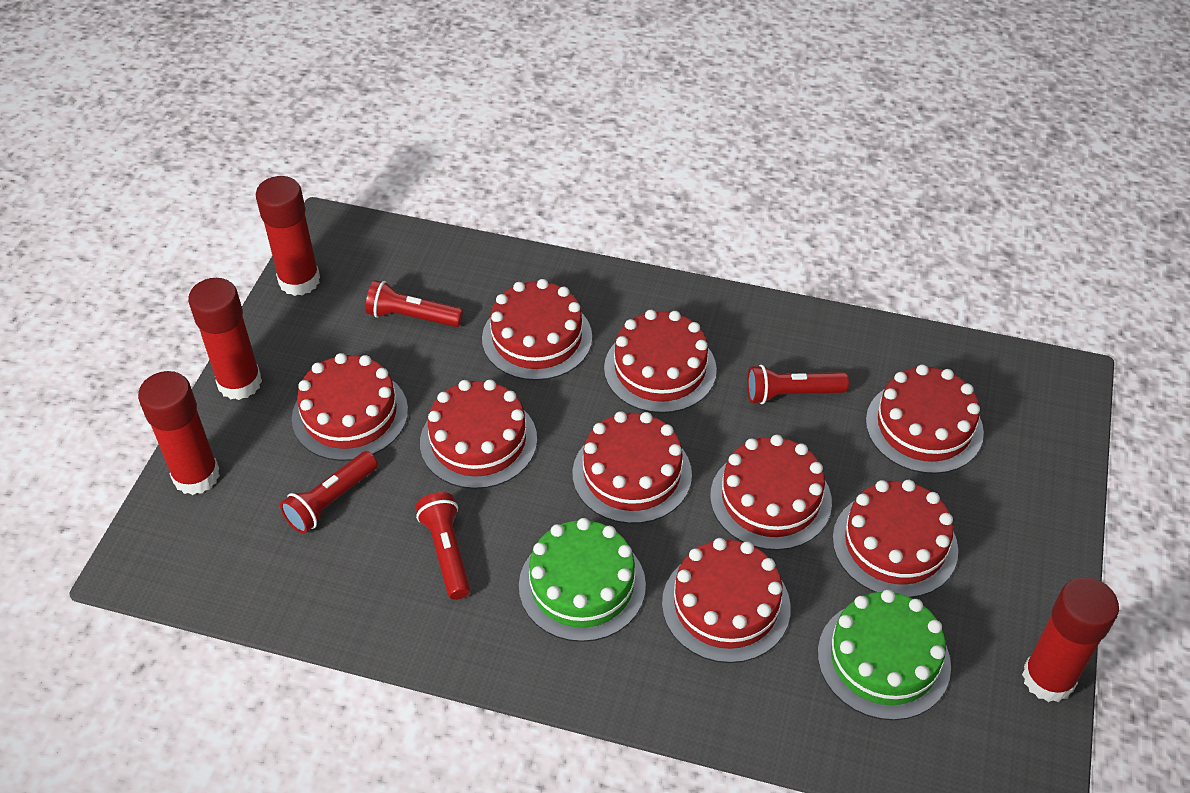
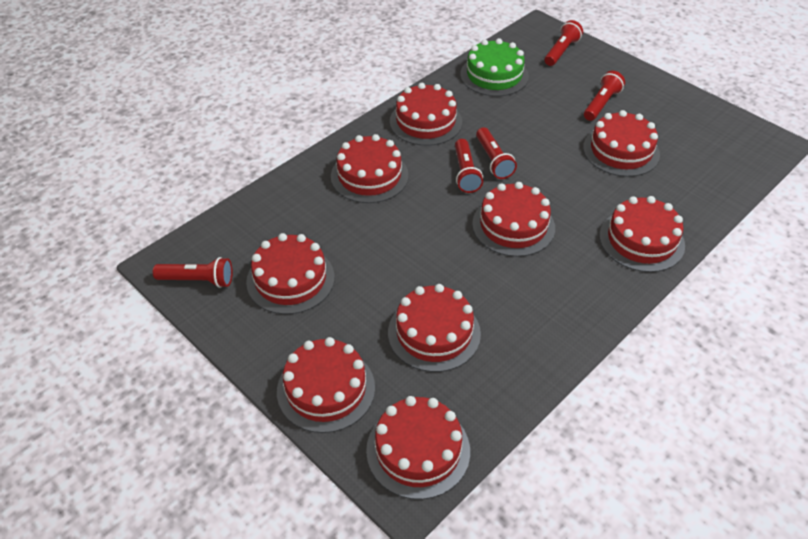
green cake: [519,518,646,642] [818,590,951,720] = 2 -> [460,38,529,96] = 1
red flashlight: [280,451,378,534] [366,280,463,327] [416,492,470,600] [747,365,849,404] = 4 -> [153,257,233,288] [455,139,483,193] [476,127,517,179] [545,20,583,66] [584,71,625,121] = 5
red glue stick: [138,371,220,495] [188,278,262,400] [256,176,320,296] [1022,577,1119,702] = 4 -> none = 0

